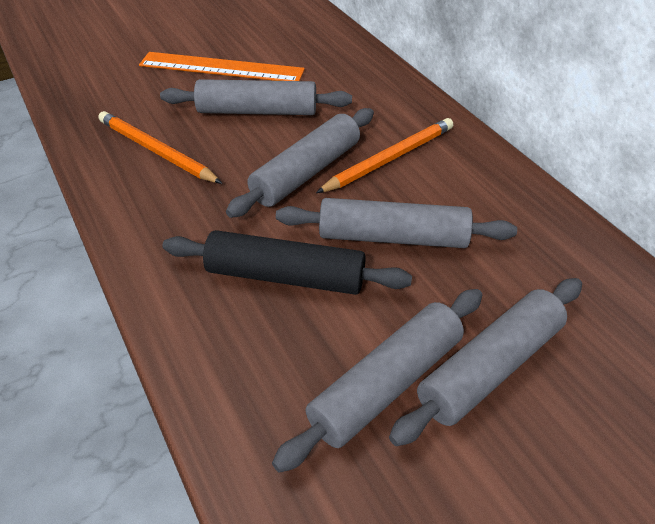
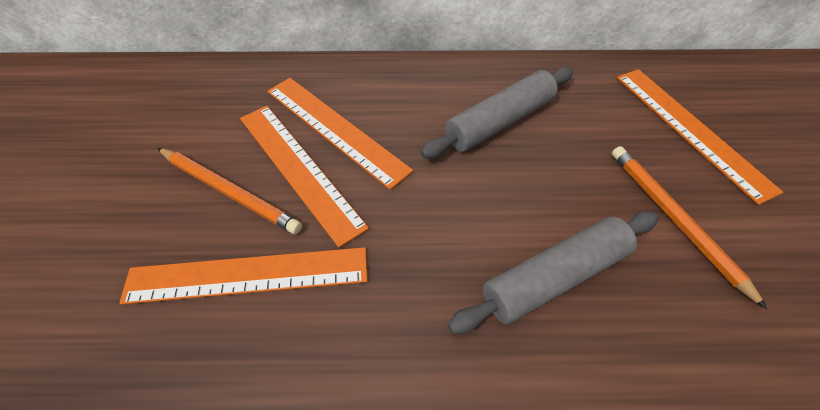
black rolling pin: [163,230,412,295] = 1 -> none = 0
grey rolling pin: [160,79,352,115] [226,108,374,218] [272,289,482,473] [276,198,517,248] [389,278,582,446] = 5 -> [421,67,573,158] [448,211,659,334] = 2
orange ruler: [139,52,305,81] = 1 -> [119,247,367,305] [240,106,369,248] [267,78,413,190] [617,69,783,205] = 4

